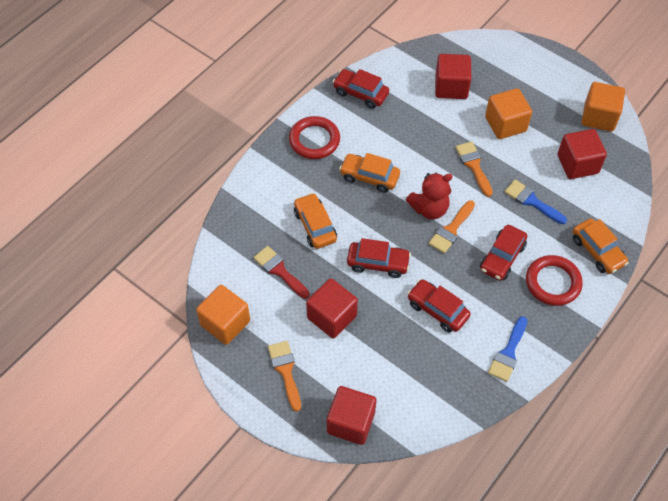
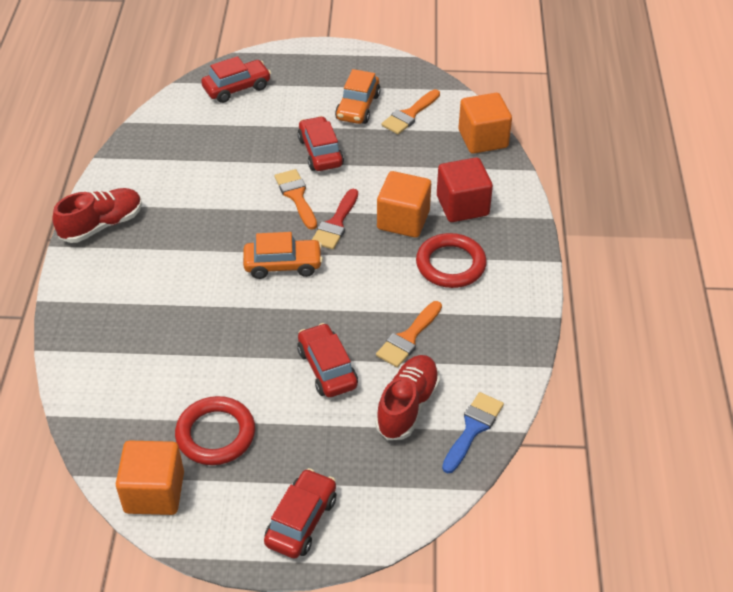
blue brush: [488,316,527,382] [504,180,567,224] = 2 -> [442,392,504,473] = 1
orange car: [294,193,337,249] [339,153,400,193] [573,218,629,274] = 3 -> [243,232,323,279] [335,69,381,124] = 2
red cube: [306,278,358,338] [327,386,376,445] [435,54,471,99] [558,129,607,179] = 4 -> [437,157,493,222] = 1
red shoe: none = 0 -> [52,188,142,243] [375,355,440,440] = 2
red teddy bear: [406,173,452,219] = 1 -> none = 0

